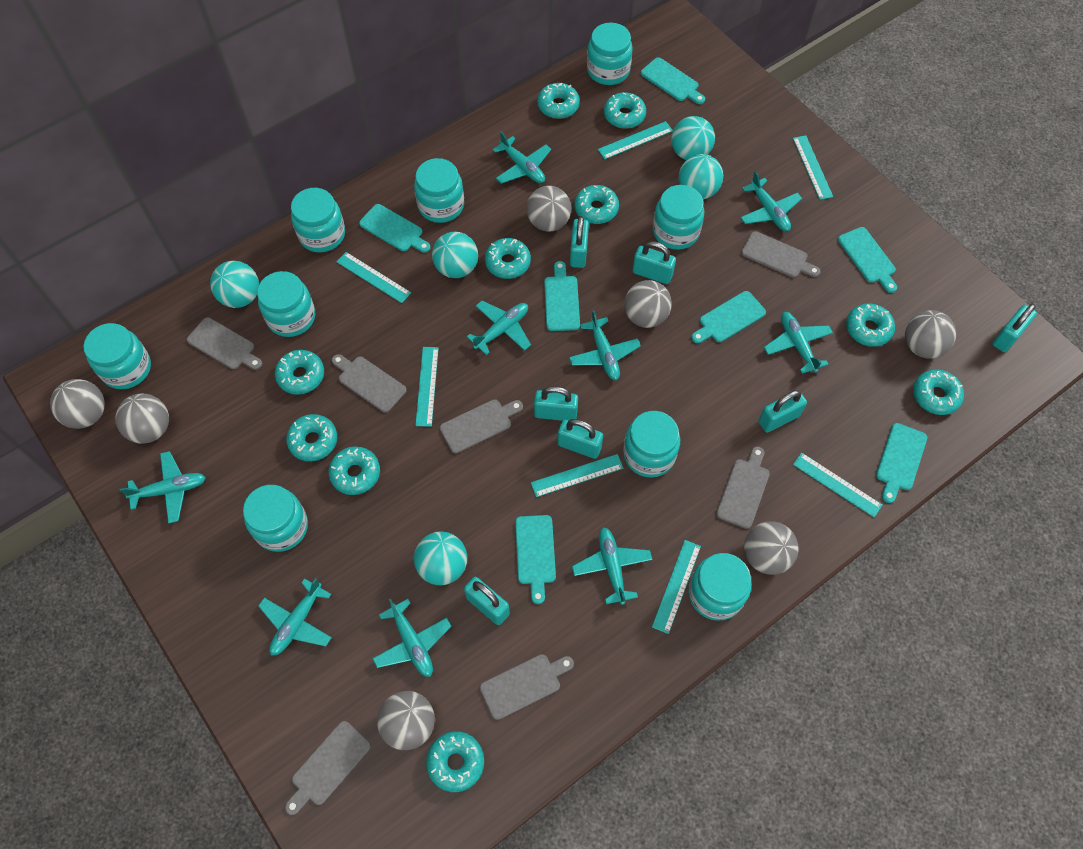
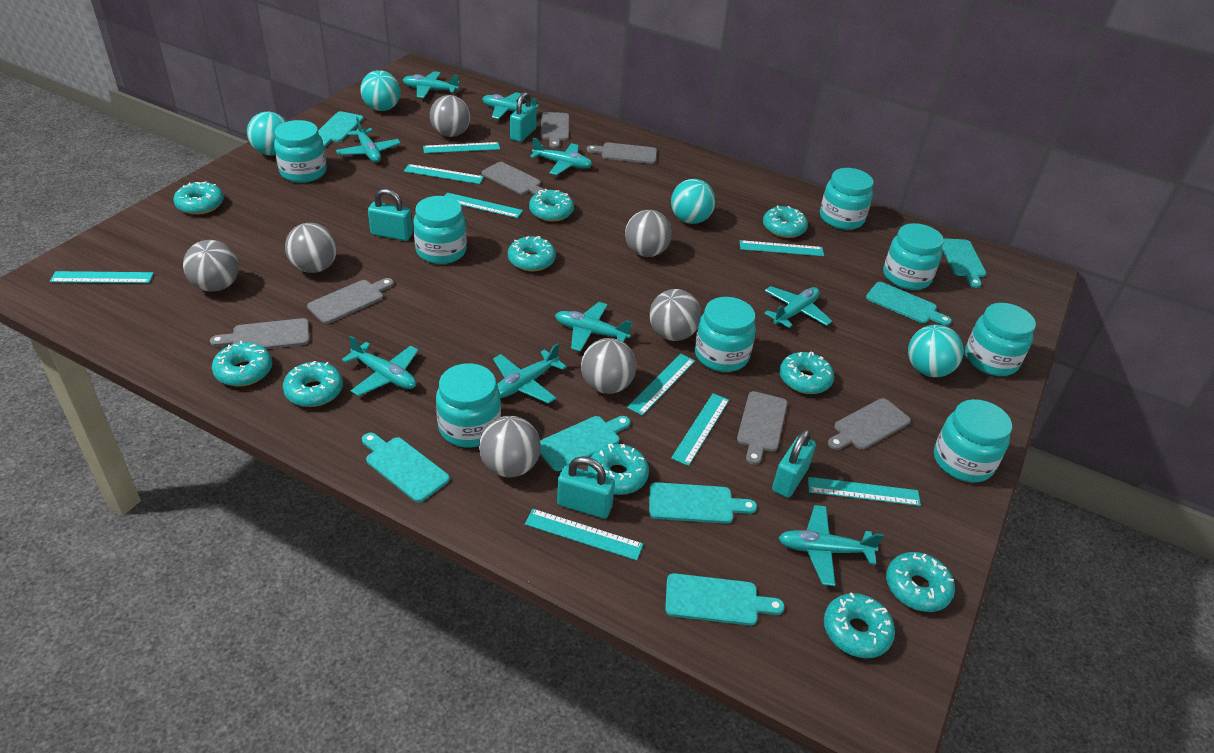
turquoise ball: [210,261,259,308] [414,531,467,585] [432,232,478,278] [671,116,715,160] [679,154,723,199] = 5 -> [247,112,287,156] [360,70,400,111] [671,179,716,224] [908,325,964,377] = 4
turquoise jar: [84,323,151,389] [243,485,308,552] [257,271,315,337] [291,188,345,252] [414,158,464,223] [587,22,633,85] [623,411,680,478] [653,185,704,250] [688,553,751,621] = 9 -> [274,120,327,183] [413,196,467,264] [436,363,501,448] [695,297,756,372] [820,168,874,230] [883,223,944,290] [934,399,1012,482] [965,303,1036,376] = 8
turquoise padlock: [464,577,510,625] [534,386,578,421] [558,419,603,459] [570,216,589,268] [633,241,676,284] [759,390,807,433] [992,304,1037,352] = 7 -> [368,189,413,241] [510,92,537,142] [557,456,615,519] [772,429,816,498] = 4
turquoise ruler: [337,252,411,303] [415,347,439,427] [531,454,623,497] [598,121,673,159] [652,540,701,634] [793,135,833,200] [793,453,882,517] = 7 -> [50,271,154,283] [404,164,484,184] [423,142,500,153] [445,192,523,218] [525,509,643,561] [627,353,695,416] [671,393,729,466] [740,240,824,256] [808,477,921,506] = 9

